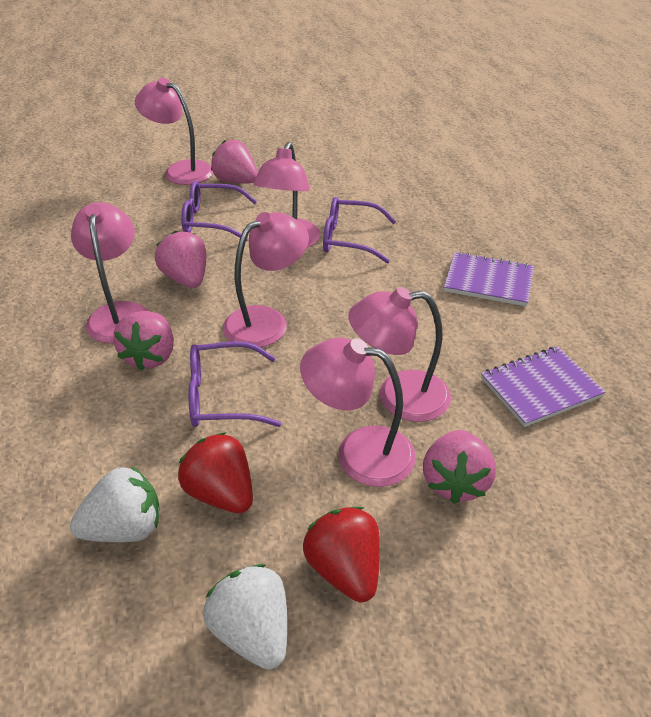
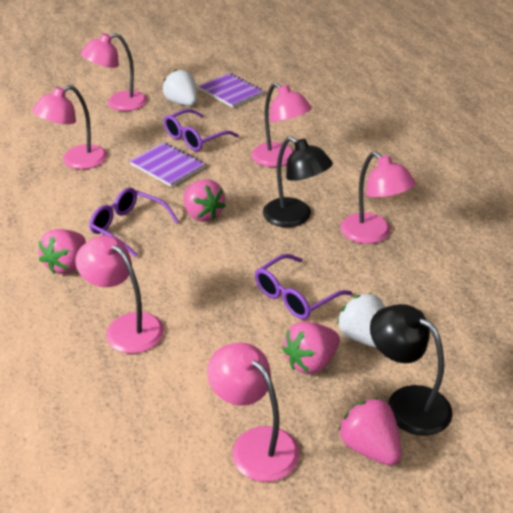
black lamp: none = 0 -> [263,136,333,227] [370,304,453,436] = 2
red strawberry: [178,432,253,513] [303,506,380,602] = 2 -> none = 0

